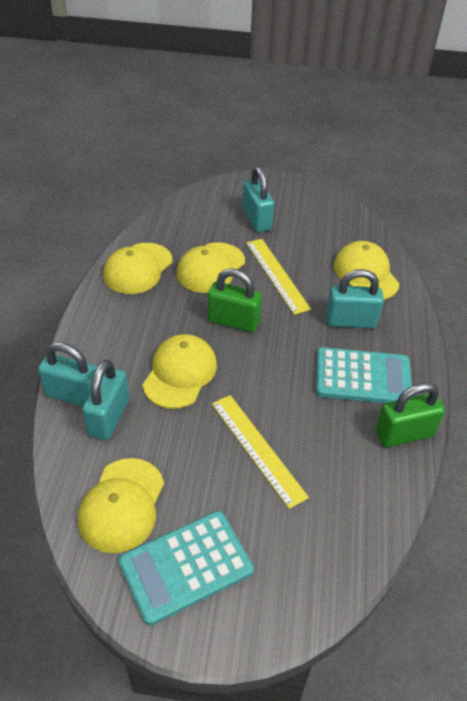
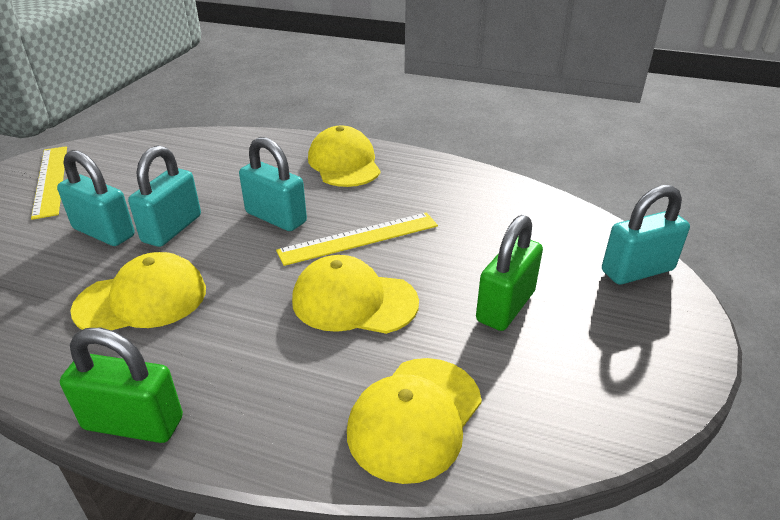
turquoise calculator: [118,511,254,626] [316,347,412,403] = 2 -> none = 0
yellow cap: [78,458,164,553] [103,243,172,294] [142,334,217,409] [177,243,245,293] [334,241,399,300] = 5 -> [71,252,206,330] [292,255,419,334] [308,126,381,187] [347,358,482,484] = 4

